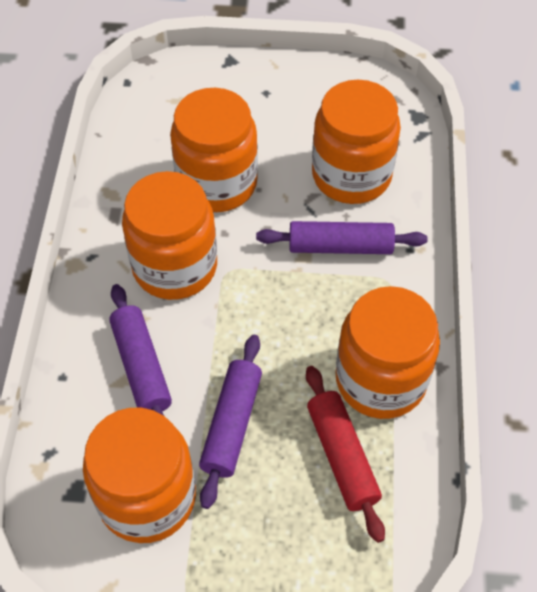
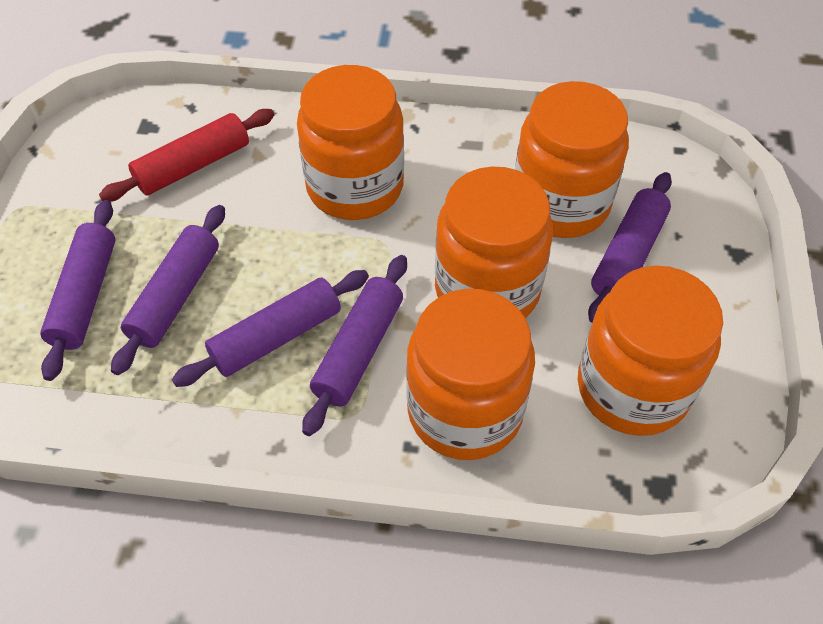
purple rolling pin: [109,284,172,416] [199,335,262,509] [256,221,428,254] = 3 -> [40,200,115,381] [111,205,225,375] [172,270,369,387] [302,255,407,436] [588,172,672,323] = 5

